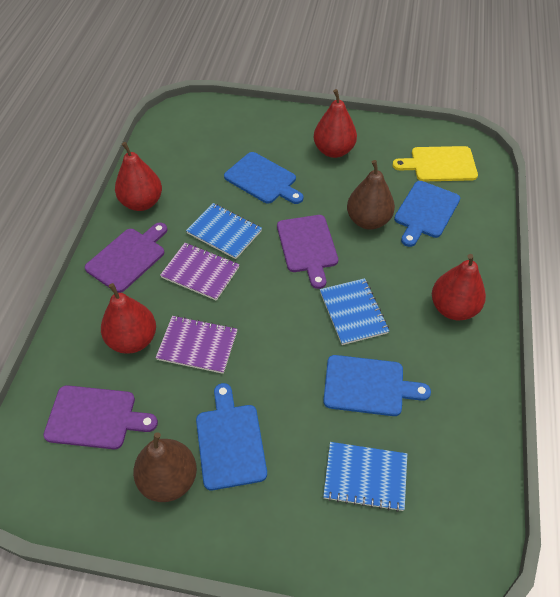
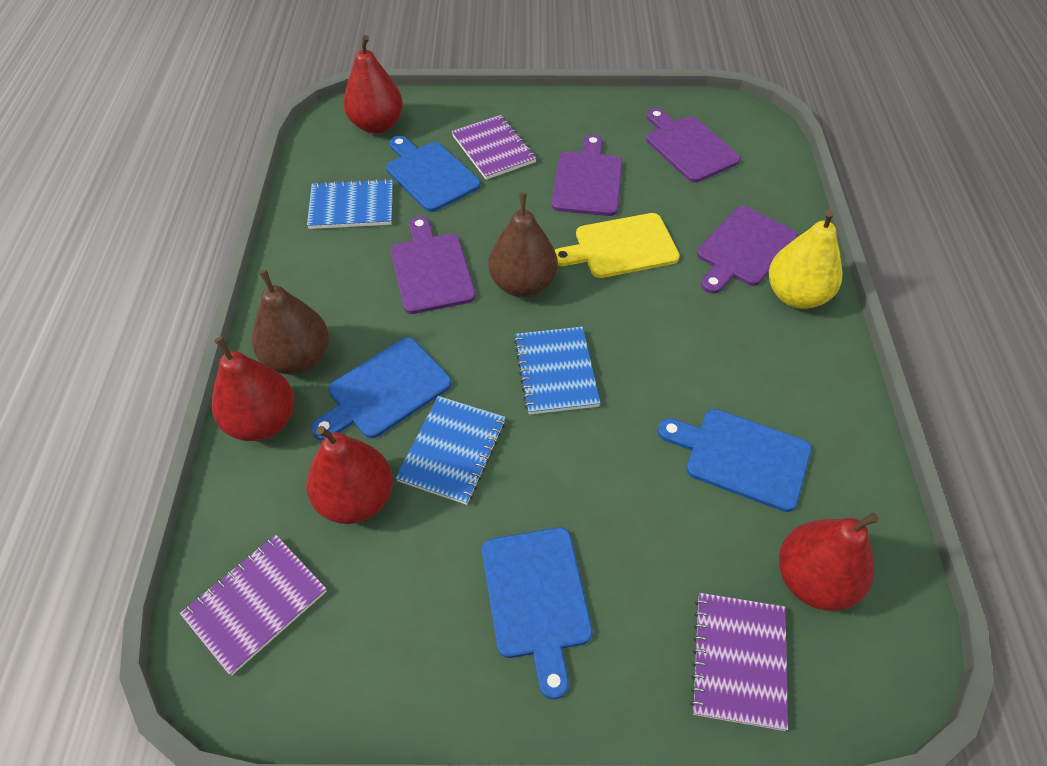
purple cutting board: [43,385,158,449] [85,223,167,293] [277,215,338,289] = 3 -> [391,216,476,314] [551,134,623,216] [646,108,741,183] [697,206,798,294] = 4
purple notebook: [156,315,237,374] [160,243,240,301] = 2 -> [180,535,327,676] [452,115,537,180] [690,593,788,731] = 3
yellow pear: none = 0 -> [769,210,842,309] = 1

